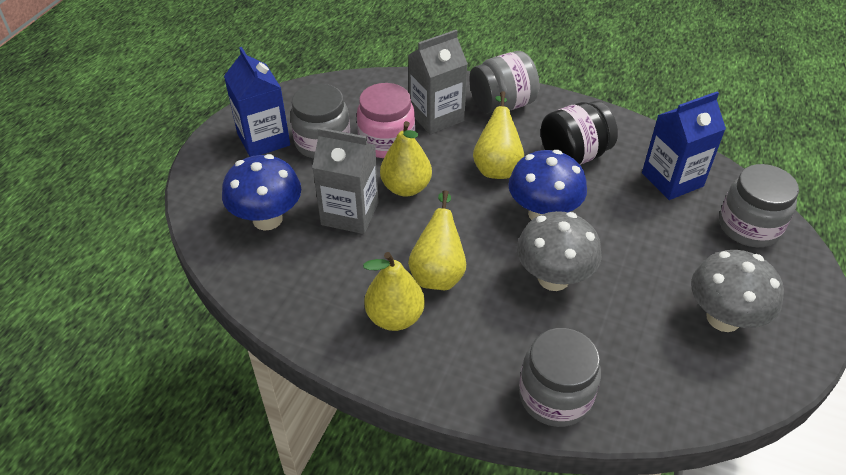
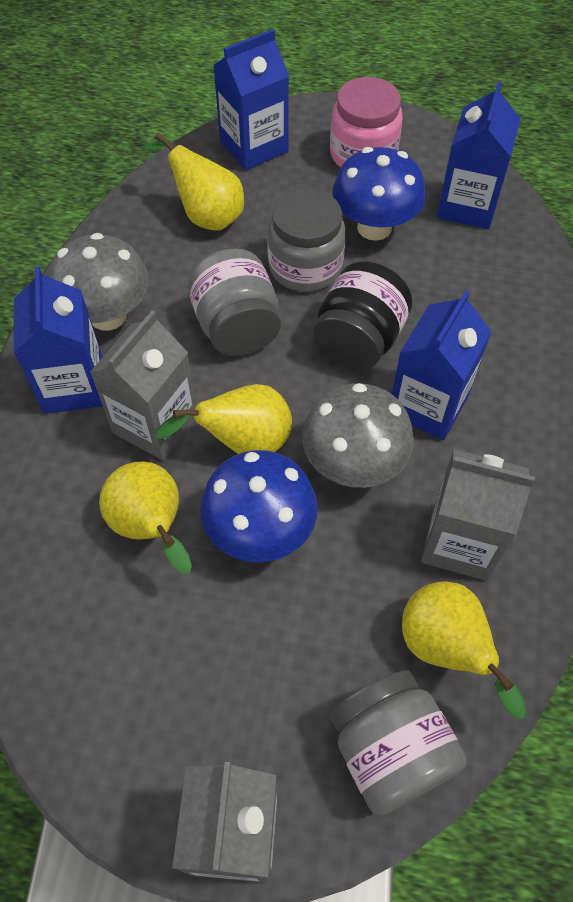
blue carton: [224,47,290,157] [642,92,726,200] = 2 -> [14,266,103,414] [213,29,289,170] [392,290,492,440] [437,82,521,229] = 4
grey carton: [312,128,379,234] [408,30,468,135] = 2 -> [90,310,197,460] [172,762,277,883] [421,449,535,581] = 3
grey jar: [290,83,350,159] [469,51,539,114] [519,328,601,427] [719,164,799,247] = 4 -> [188,249,281,356] [267,188,346,292] [331,670,467,815] = 3

